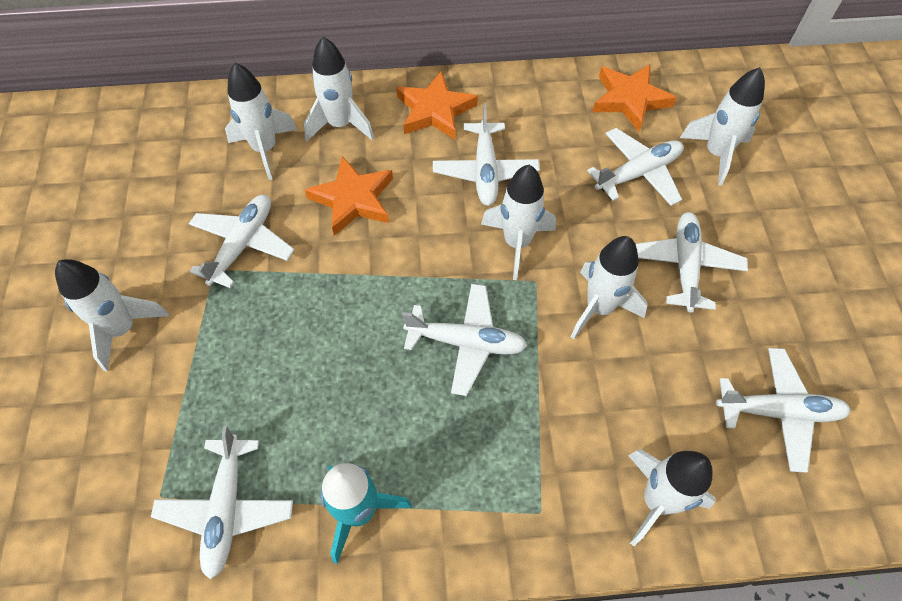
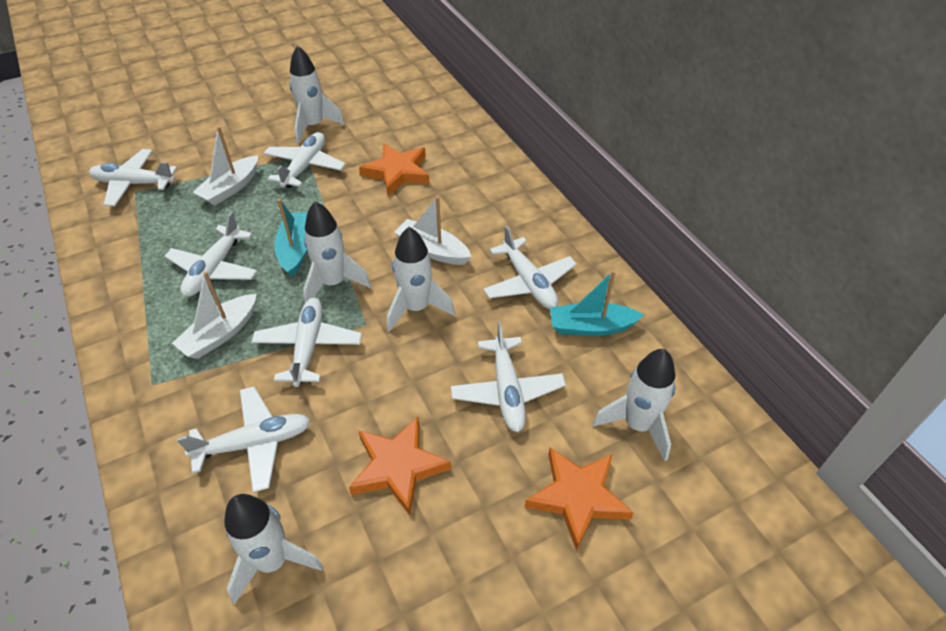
turquoise boat: none = 0 -> [275,199,308,277] [550,270,644,336] = 2
turquoise rocket: [320,463,412,564] = 1 -> none = 0
white boat: none = 0 -> [172,272,257,359] [193,126,258,205] [394,196,472,265] = 3
white rocket: [55,259,169,372] [225,63,297,180] [304,37,374,141] [481,165,556,280] [571,236,648,339] [628,449,715,546] [680,67,765,186] = 7 -> [224,494,324,605] [289,45,345,144] [303,201,371,303] [387,227,455,332] [593,349,675,462] = 5

